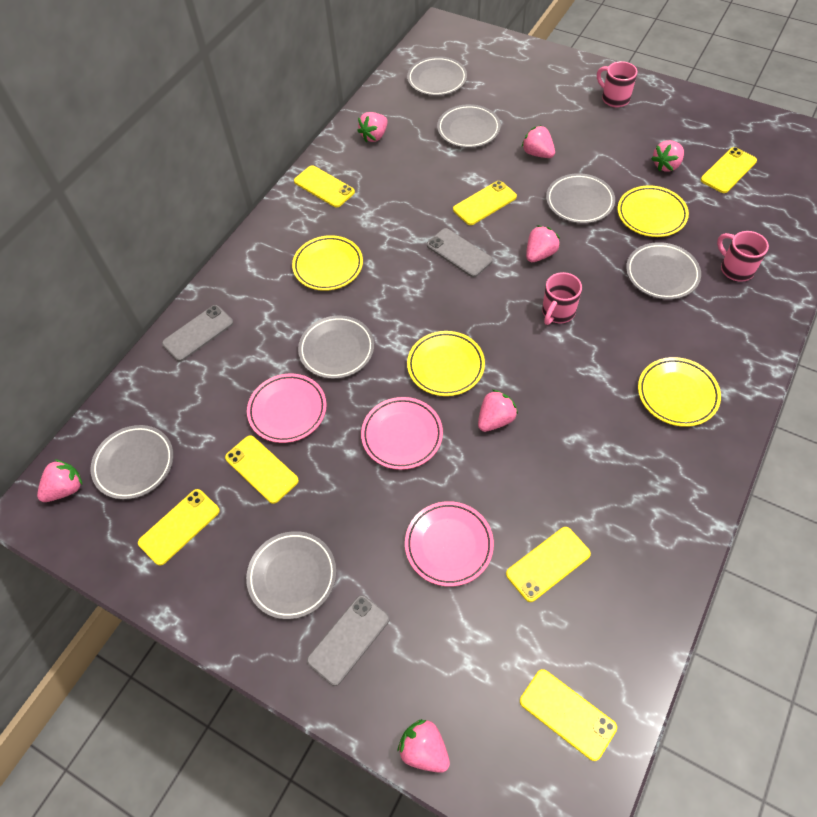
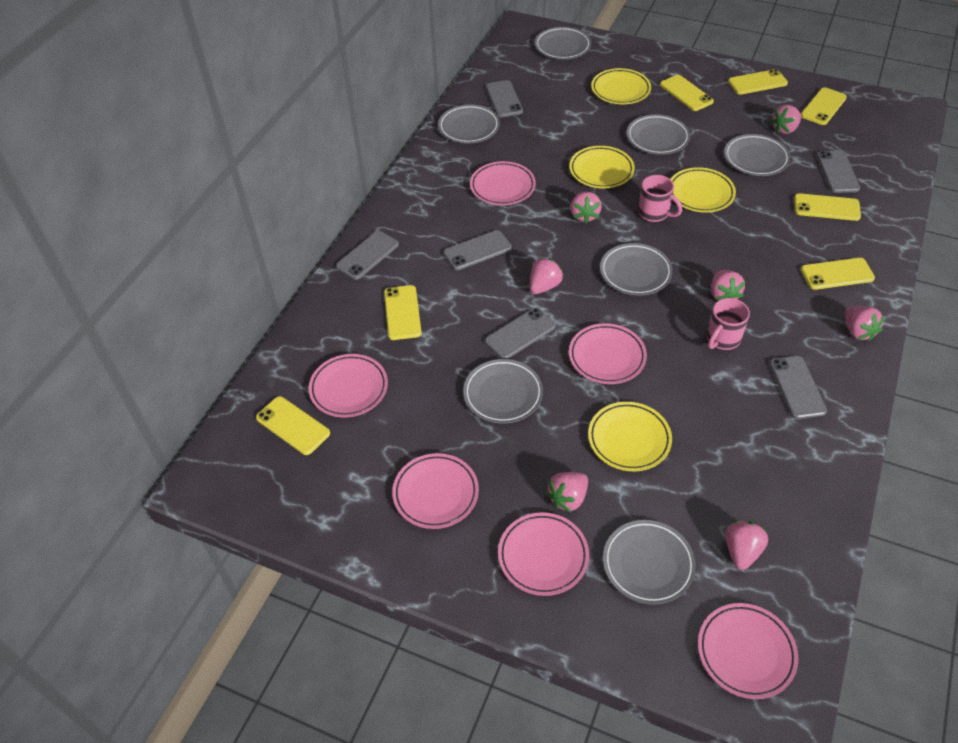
grey phone: [162,305,234,361] [307,595,390,686] [427,228,493,277] = 3 -> [336,231,399,280] [443,230,512,270] [485,308,556,359] [486,80,523,117] [769,356,827,419] [816,151,860,193] = 6
pink mug: [542,272,582,325] [597,61,637,107] [717,231,769,282] = 3 -> [638,175,683,222] [707,298,750,350] = 2
pink plate: [247,374,327,443] [361,397,443,470] [405,501,494,587] = 3 -> [309,354,388,417] [392,453,479,529] [470,161,536,205] [498,512,589,596] [569,323,647,384] [698,603,798,699] = 6

